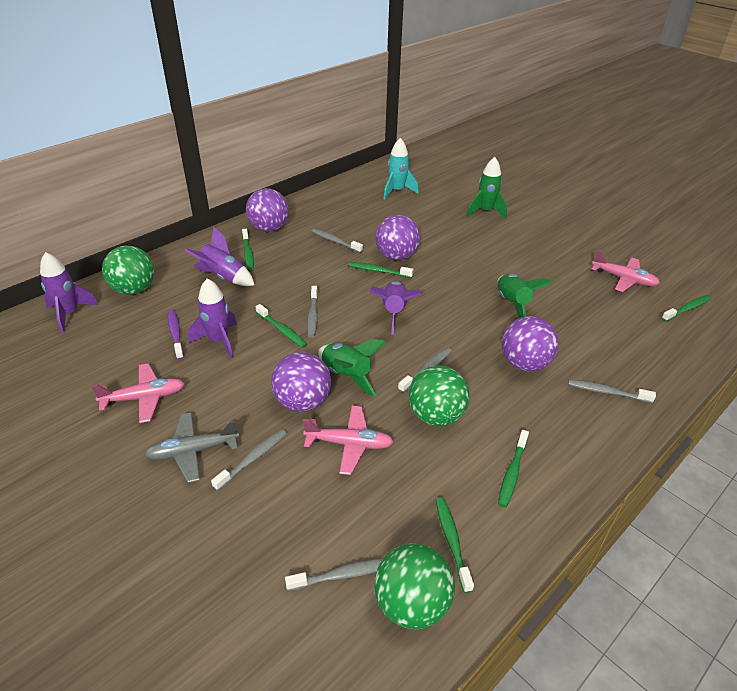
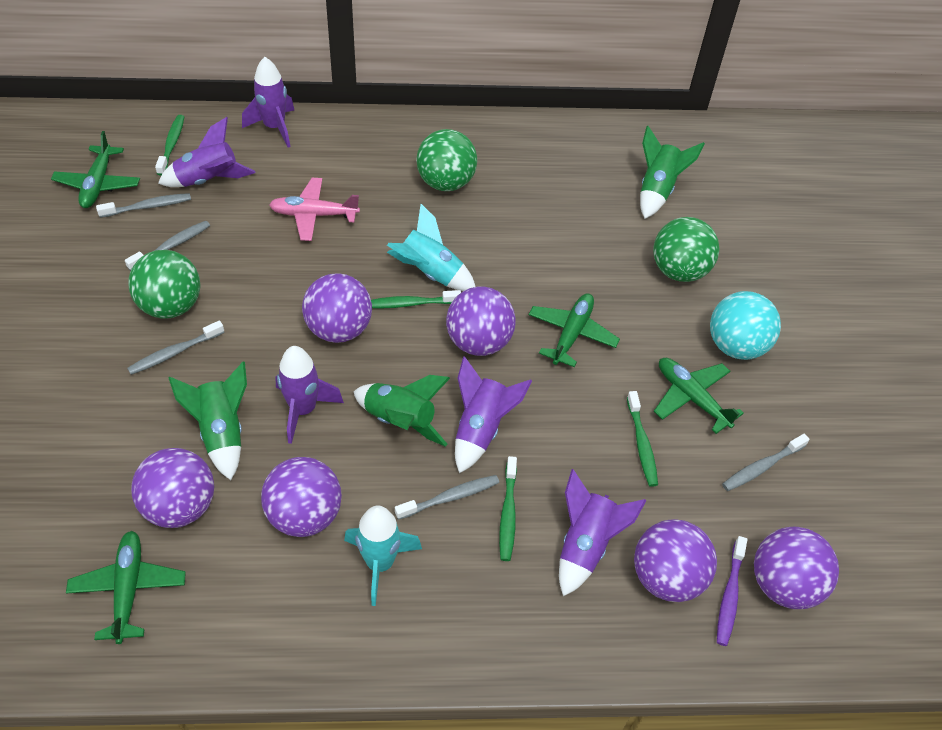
green plane: none = 0 -> [51,131,140,208] [66,531,186,644] [529,293,620,367] [654,358,744,434] = 4
green toothbrush: [242,229,254,270] [256,304,307,348] [348,262,414,278] [436,497,474,593] [498,430,529,508] [662,295,712,322] = 6 -> [155,115,184,176] [371,290,461,309] [499,456,517,561] [627,391,658,487] = 4
grey plane: [144,413,239,483] = 1 -> none = 0
grey toothbrush: [211,429,287,491] [285,558,383,591] [307,286,318,338] [311,229,363,253] [398,348,452,393] [568,379,656,403] = 6 -> [96,193,191,218] [125,221,210,271] [127,320,225,375] [395,475,499,520] [722,434,810,491] = 5
pink plane: [91,363,185,423] [302,406,394,475] [592,250,660,292] = 3 -> [269,178,360,241] = 1
purple ball: [246,188,289,232] [271,352,331,412] [375,215,420,260] [502,316,559,372] = 4 -> [131,448,214,528] [261,457,342,537] [302,273,372,343] [446,287,516,356] [634,519,717,602] [754,527,839,609] = 6
purple rocket: [40,252,98,333] [184,227,255,286] [188,278,237,358] [369,281,422,335] = 4 -> [158,117,256,187] [242,57,294,148] [275,346,344,444] [455,356,532,473] [559,469,647,596] = 5
turquoise ball: none = 0 -> [710,291,781,360] = 1
turquoise rocket: [383,138,419,199] = 1 -> [344,505,422,606] [387,204,475,291] = 2

